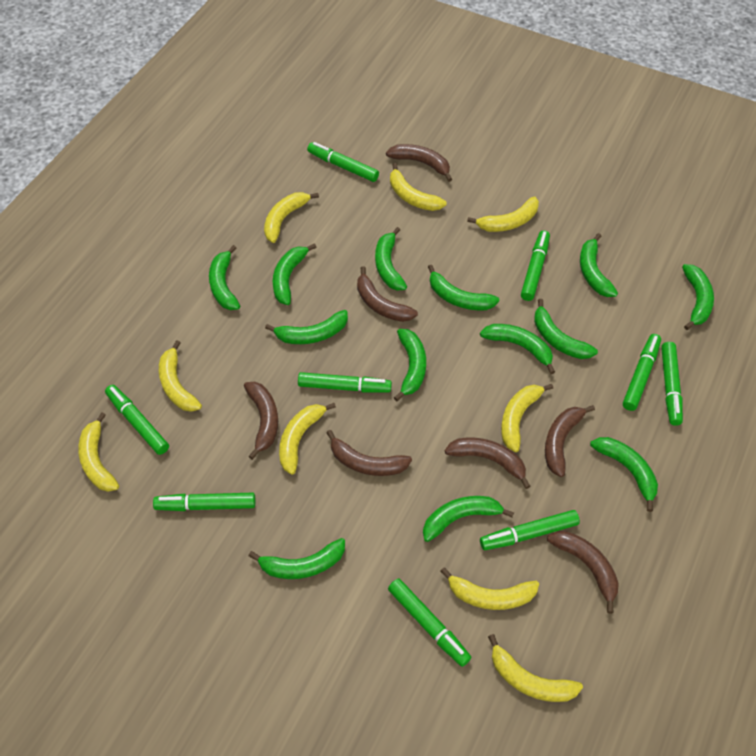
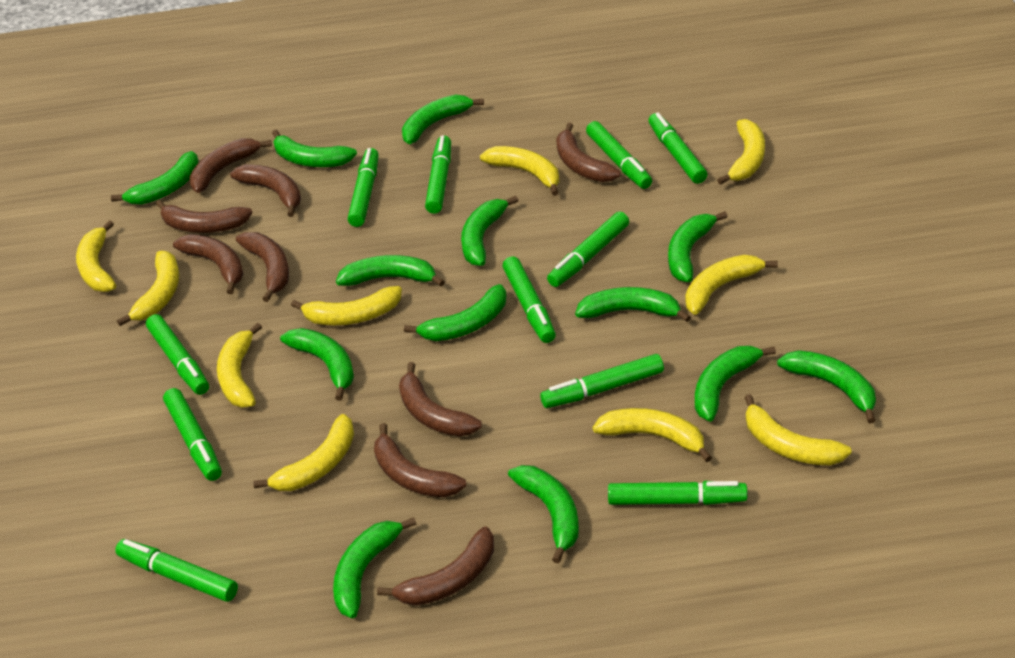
brown banana: [244,382,278,460] [326,430,412,476] [357,266,418,322] [386,144,452,182] [445,438,530,489] [545,405,595,477] [547,531,619,614] = 7 -> [156,200,252,233] [173,234,243,294] [189,138,272,193] [230,164,301,217] [236,232,289,302] [374,423,467,497] [377,526,494,605] [399,362,482,436] [556,123,621,182] = 9
green marker: [105,385,169,455] [153,493,255,511] [298,372,392,393] [307,142,379,182] [388,578,471,667] [480,510,580,550] [521,230,550,301] [623,334,661,411] [661,342,683,426] = 9 -> [115,539,238,602] [146,314,209,395] [163,388,222,481] [348,148,379,227] [425,136,451,214] [502,256,556,343] [540,354,664,408] [547,212,629,287] [586,121,652,189] [608,481,748,505] [649,112,708,184] = 11
yellow banana: [78,412,119,492] [159,340,202,412] [264,192,319,243] [279,403,336,474] [390,163,447,211] [440,567,539,610] [467,197,539,232] [488,634,583,702] [501,384,553,452] = 9 -> [76,220,116,292] [117,251,179,326] [217,323,262,408] [253,414,354,491] [291,286,402,325] [480,146,559,196] [593,408,712,462] [686,255,778,315] [717,119,765,185] [744,394,852,465] = 10

